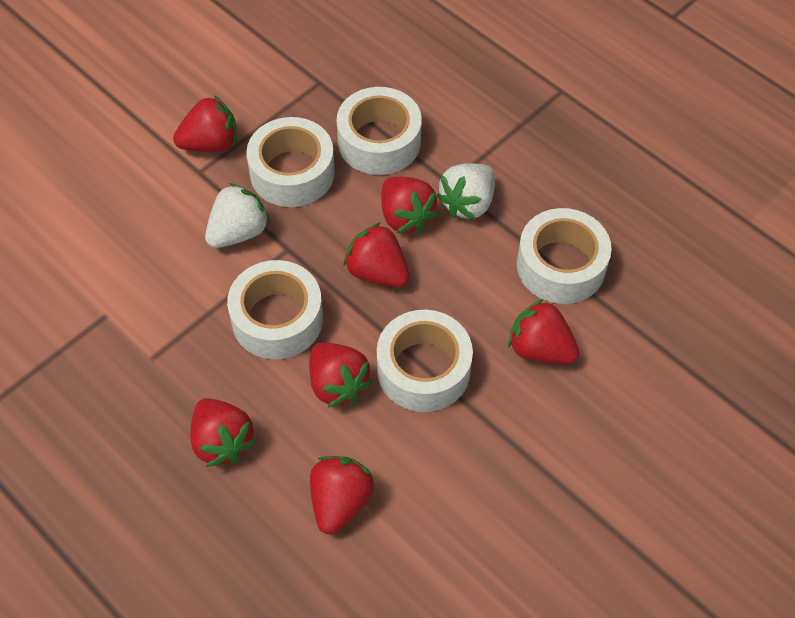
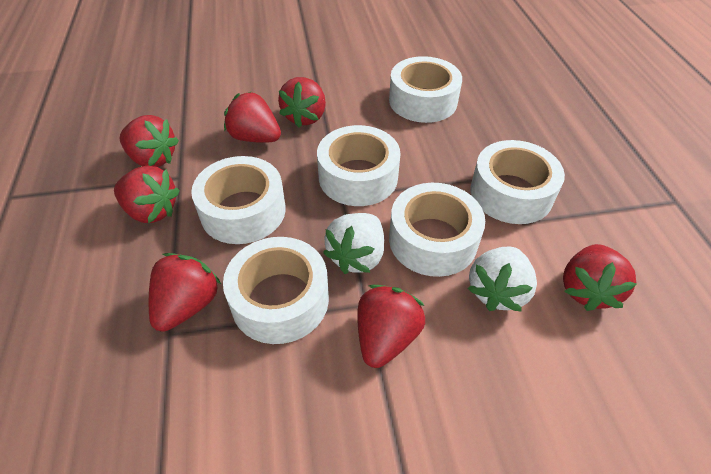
white tape: [227,260,323,359] [246,117,335,207] [337,87,422,175] [377,310,473,412] [517,208,612,304] = 5 -> [191,156,286,244] [223,237,329,344] [317,125,400,206] [389,56,462,123] [389,183,485,277] [470,140,565,224] = 6

